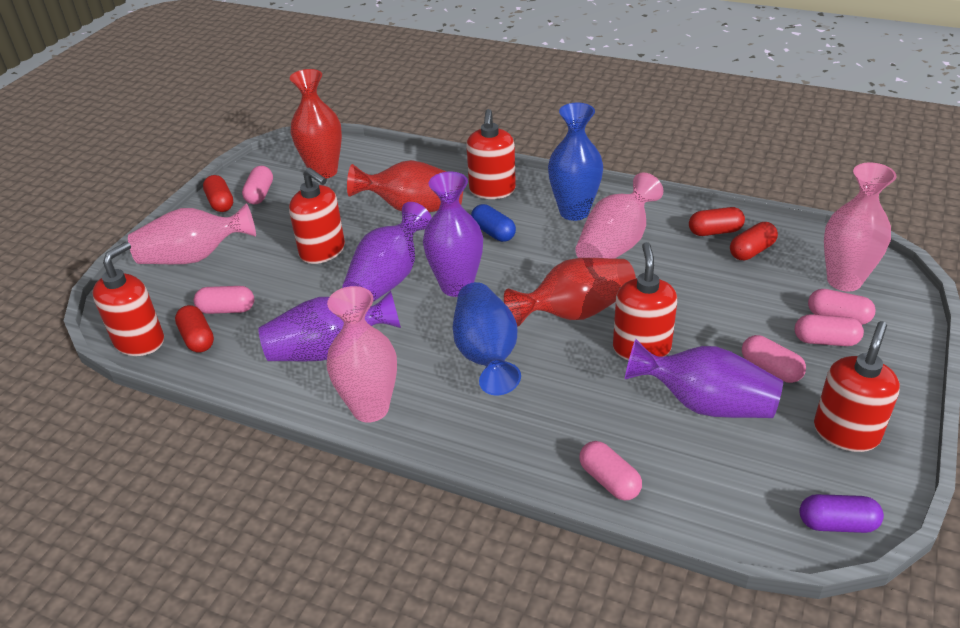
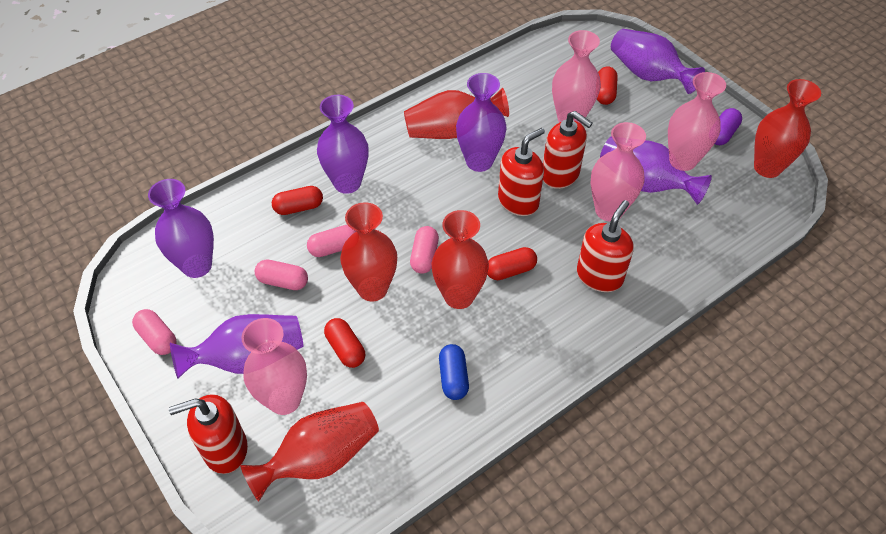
blue vase: [453,282,521,395] [548,103,603,221] = 2 -> none = 0
pink capsule: [194,286,254,314] [242,166,273,204] [579,441,642,501] [742,335,806,383] [795,314,864,346] [808,289,876,325] = 6 -> [132,309,177,355] [255,259,308,290] [307,225,357,257] [410,226,439,274] = 4
purple vase: [258,291,401,361] [342,202,432,302] [423,172,483,297] [625,339,783,418] = 4 -> [148,179,214,278] [170,314,303,378] [317,95,369,194] [456,73,507,172] [600,137,712,205] [611,29,705,94] = 6
red soap dispenser: [92,242,164,356] [289,167,345,264] [466,109,516,199] [613,242,677,361] [814,321,900,452] = 5 -> [169,394,248,474] [498,128,545,216] [543,111,593,189] [577,200,634,292] = 4
red vase: [290,69,342,179] [347,160,463,212] [504,258,636,327] = 3 -> [240,402,379,502] [340,202,397,302] [404,88,509,139] [432,210,489,309] [754,79,821,178] = 5

